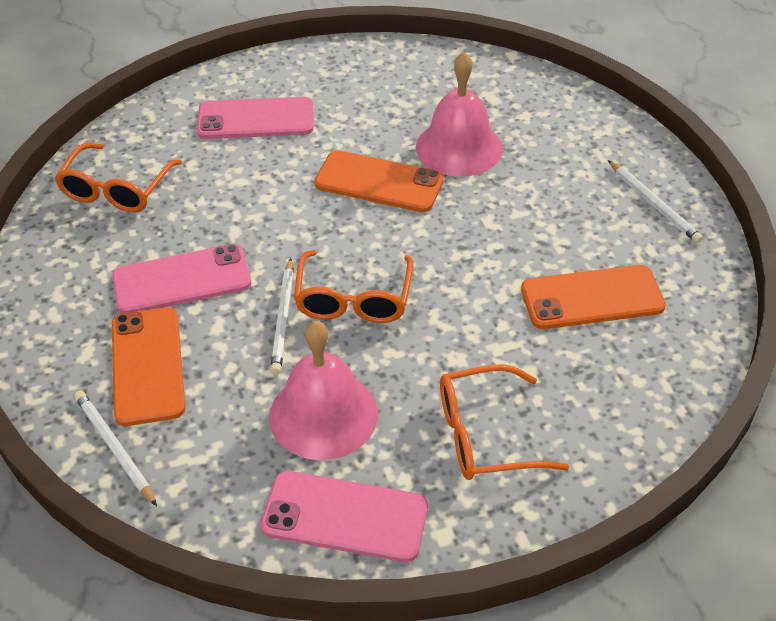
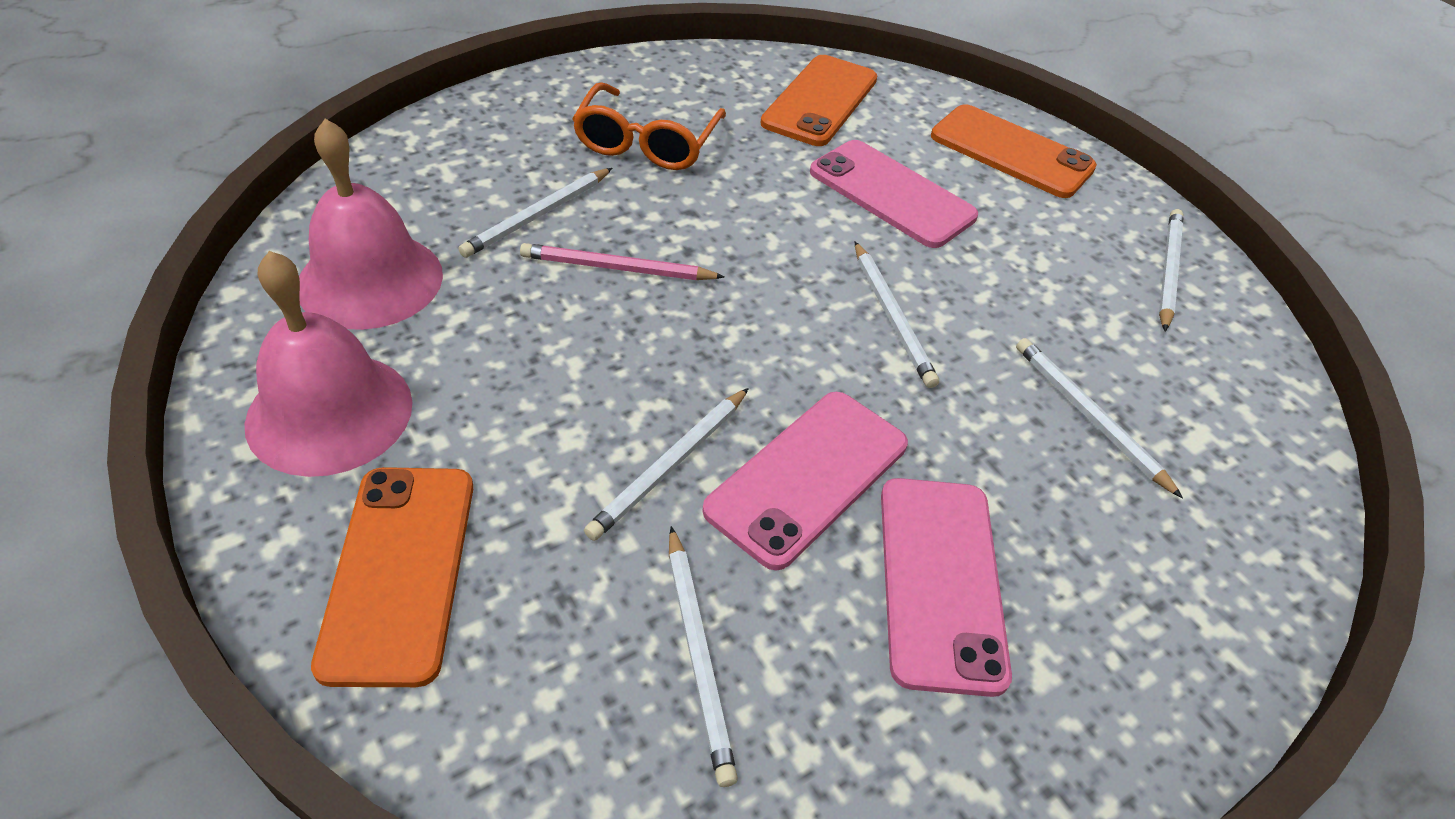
orange glasses: [55,143,182,212] [294,250,413,323] [440,364,569,480] = 3 -> [572,82,726,170] = 1
pink pencil: none = 0 -> [520,243,725,280] = 1
white pencil: [74,391,157,506] [270,258,294,375] [608,160,703,243] = 3 -> [458,168,612,258] [584,388,749,541] [669,526,738,787] [855,242,939,388] [1016,338,1183,499] [1159,209,1184,332] = 6

